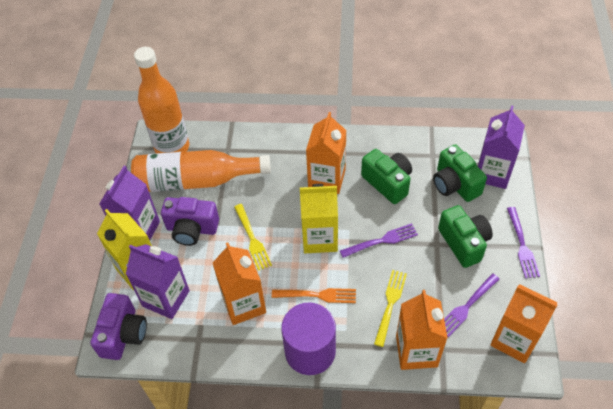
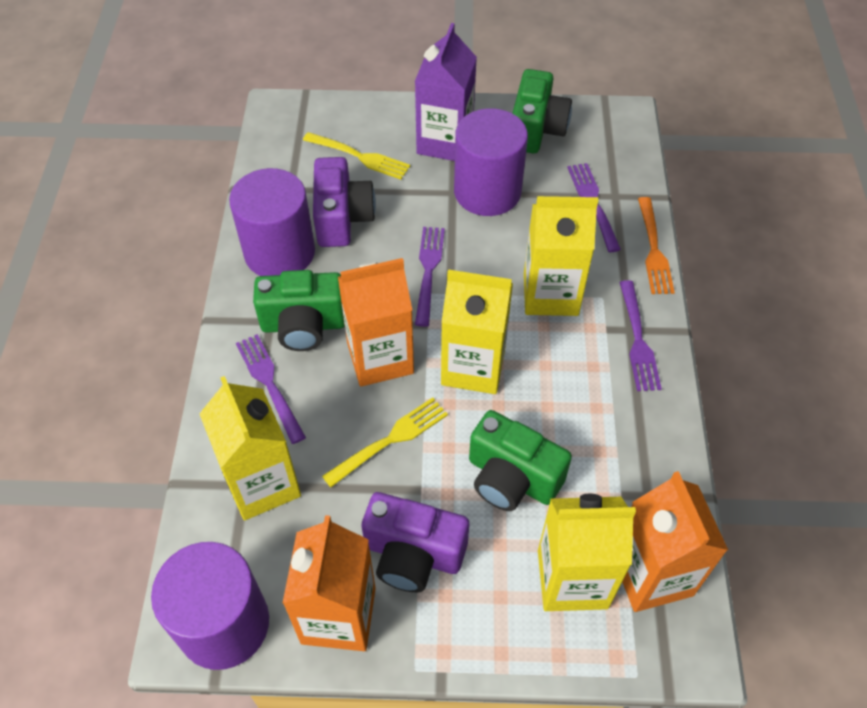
orange bottle: [131,150,271,192] [134,47,189,154] = 2 -> none = 0
orange carton: [212,242,266,325] [306,112,347,194] [396,290,448,370] [490,284,557,363] = 4 -> [283,515,376,651] [338,258,414,387] [622,471,728,612] = 3
purple carton: [99,166,160,240] [126,244,190,319] [478,105,525,189] = 3 -> [415,23,477,161] = 1
purple cylinder: [281,303,336,375] = 1 -> [151,542,269,670] [229,168,315,276] [454,108,528,216] = 3
purple fork: [340,223,418,258] [444,273,499,337] [507,207,540,278] = 3 -> [236,334,306,444] [415,227,445,327] [567,163,621,252] [619,280,662,391] = 4
yellow carton: [97,209,152,290] [300,184,338,253] = 2 -> [199,376,301,520] [441,269,513,394] [524,196,598,316] [538,494,636,611] = 4

